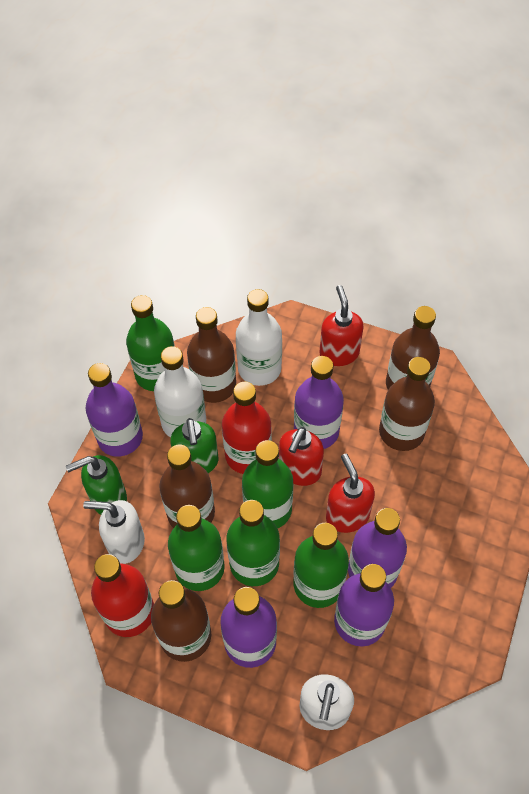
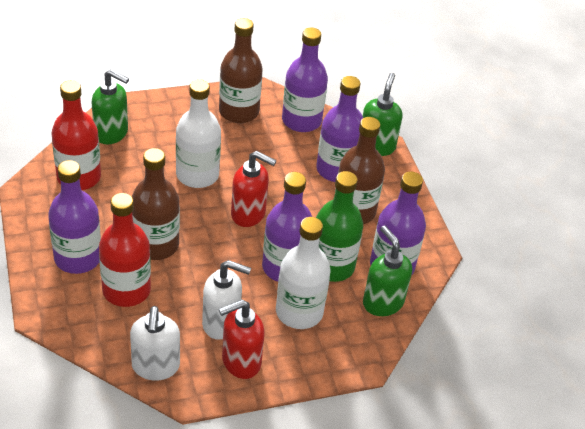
brown bottle: [151,580,211,662] [159,445,215,528] [187,307,236,403] [379,357,435,451] [386,306,440,389] = 5 -> [132,148,180,260] [219,18,263,123] [335,117,385,224] = 3
green bottle: [126,295,175,391] [168,505,225,591] [227,500,280,586] [242,440,294,528] [293,523,349,608] = 5 -> [316,171,363,282] = 1
green soap dispenser: [66,455,127,515] [170,418,218,473] = 2 -> [91,69,129,144] [363,73,402,156] [363,225,412,316] = 3
red soap dispenser: [279,427,324,486] [320,285,364,366] [326,454,375,533] = 3 -> [219,300,265,379] [231,151,276,227] = 2

